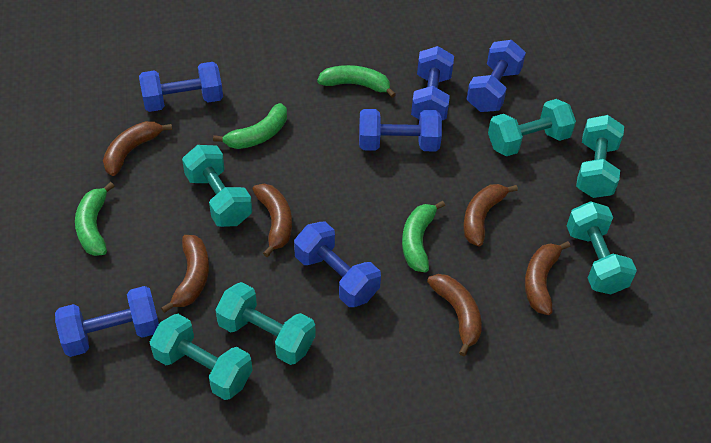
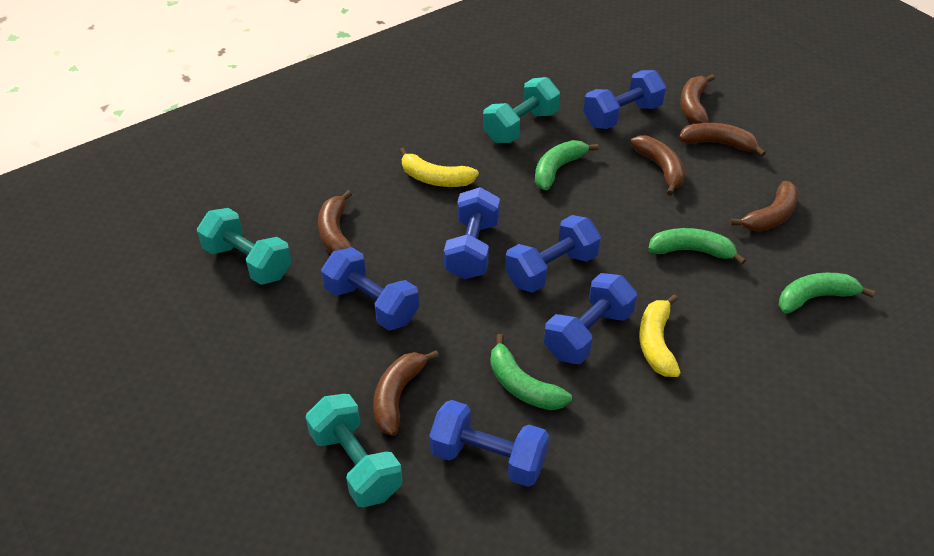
turquoise dumbbell: [150,314,252,400] [182,145,252,227] [215,282,315,365] [488,99,576,156] [567,201,637,294] [576,115,624,198] = 6 -> [197,208,291,285] [305,394,403,507] [483,77,560,143] = 3
yellow banana: none = 0 -> [399,147,479,187] [639,294,681,377] = 2

